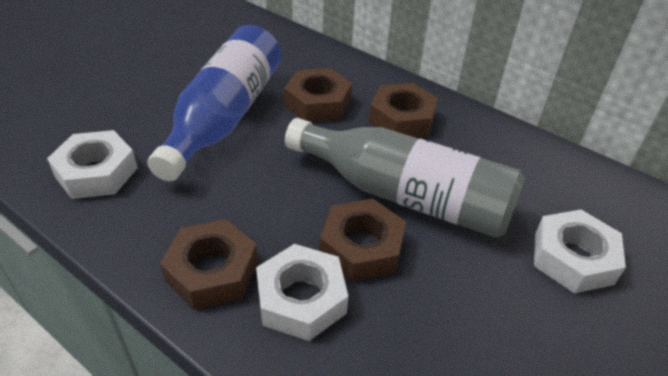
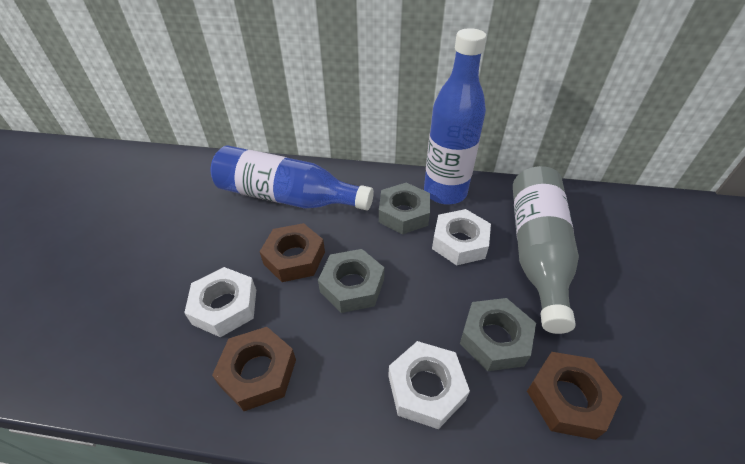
blue bottle: [147,25,281,181] = 1 -> [211,146,374,210] [424,28,487,205] = 2
brown nut: [160,219,258,310] [284,68,352,122] [320,199,406,282] [369,83,438,138] = 4 -> [212,327,296,411] [259,223,325,282] [527,352,622,440] = 3
grey nut: none = 0 -> [318,249,384,313] [379,183,430,234] [460,298,536,371] = 3

